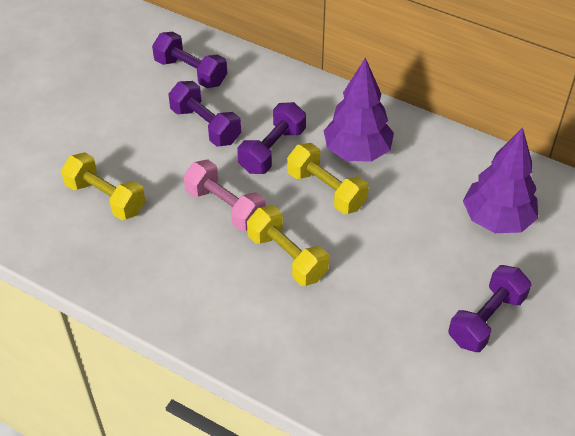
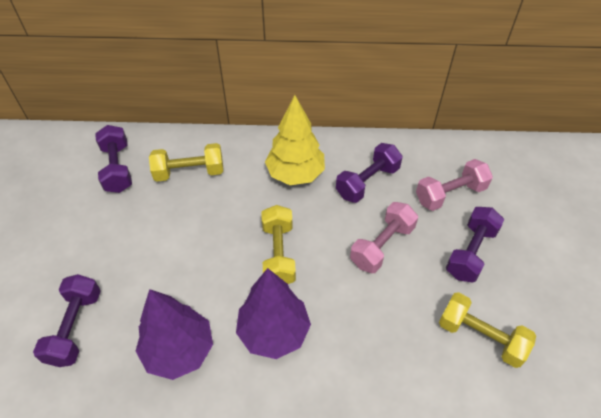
pink dumbbell: [183,160,266,231] = 1 -> [350,202,418,273] [416,159,493,211] = 2
yellow tree: none = 0 -> [265,95,325,185] = 1

